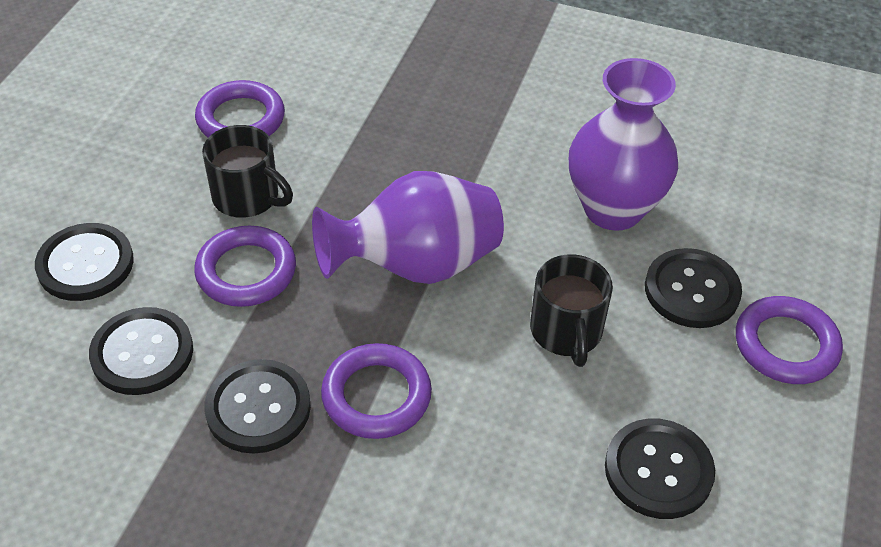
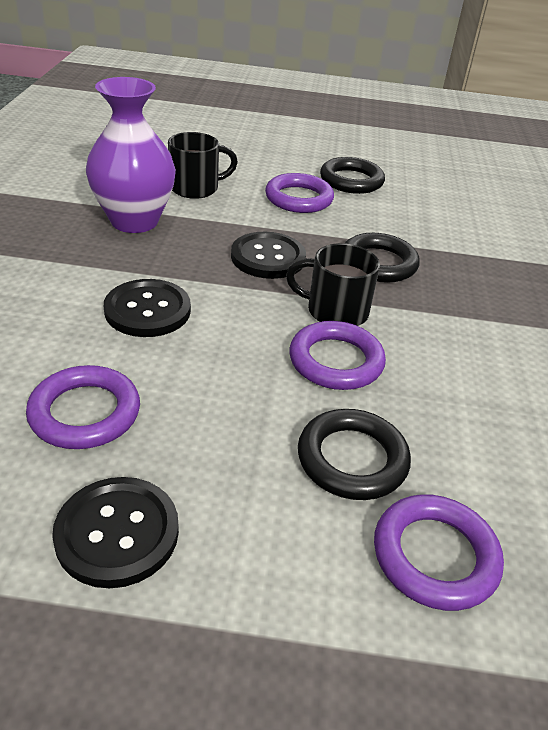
black button: [35,223,134,301] [89,307,193,395] [204,359,311,454] [605,418,715,519] [645,248,742,328] = 5 -> [52,477,179,588] [104,279,191,337] [231,232,306,279] = 3
black ring: none = 0 -> [298,409,411,500] [320,157,385,194] [344,233,420,283] = 3
purple vase: [312,171,504,284] [569,58,678,231] = 2 -> [86,77,176,233] = 1

